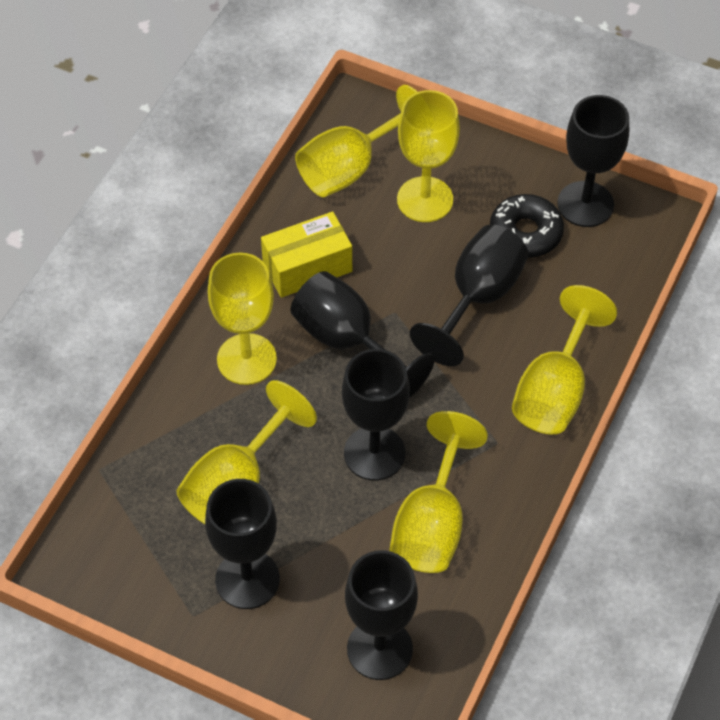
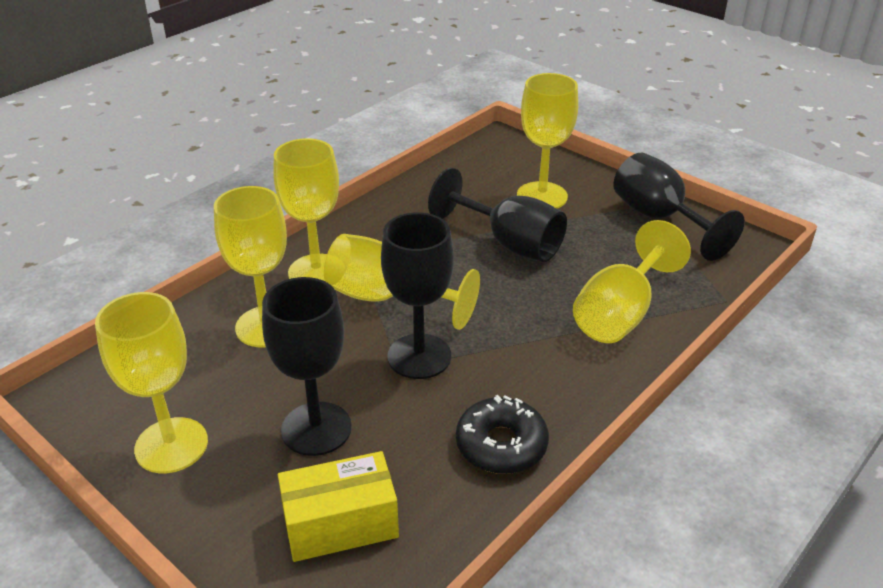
black goblet: [205,479,280,609] [291,271,435,398] [342,349,410,481] [345,550,418,680] [410,224,528,366] [557,95,629,227] = 6 -> [262,277,352,456] [381,212,454,379] [428,168,567,262] [613,153,745,261] = 4

